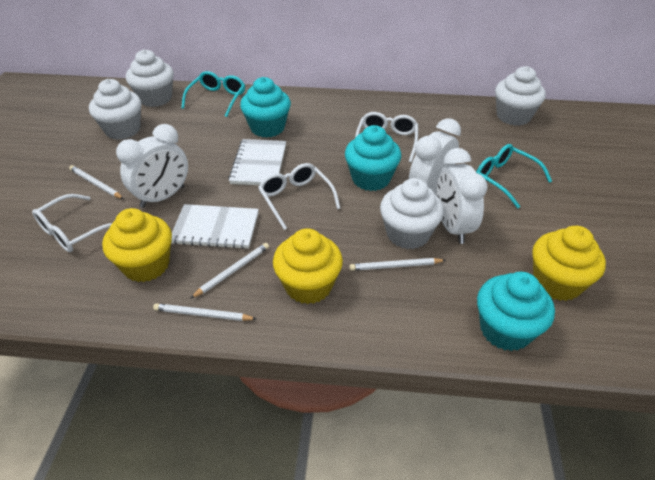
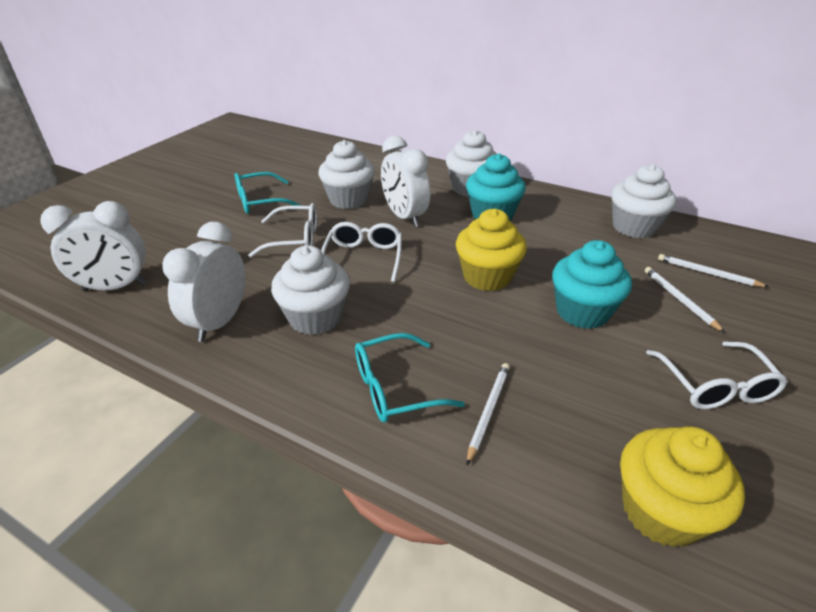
turquoise cupcake: [240,77,291,138] [345,125,401,191] [477,272,555,351] = 3 -> [466,153,526,221] [552,240,632,329] = 2
white notebook: [171,204,259,249] [228,139,286,185] = 2 -> none = 0
white pencil: [69,165,124,199] [153,303,256,321] [190,243,269,299] [350,258,446,271] = 4 -> [467,363,510,465] [645,267,725,333] [658,254,769,287] = 3
yellow cupcake: [102,208,172,282] [273,228,343,304] [532,226,606,301] = 3 -> [456,209,527,291] [620,426,745,548] = 2

